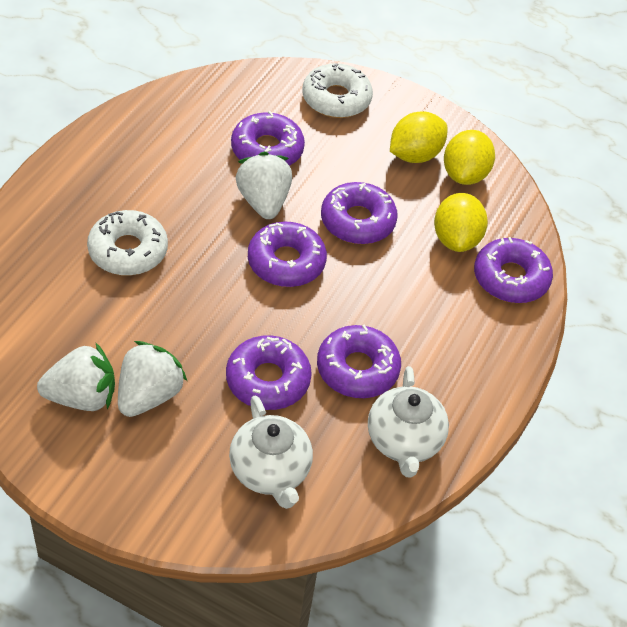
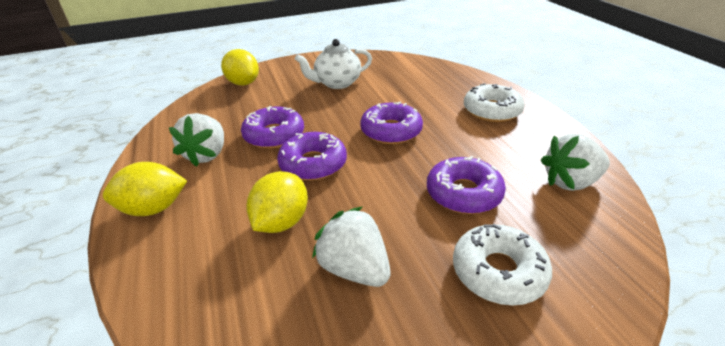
purple donut: [226,335,312,410] [231,111,305,166] [248,222,327,287] [317,325,401,398] [321,182,398,244] [474,237,553,303] = 6 -> [241,106,304,149] [277,132,347,181] [360,102,423,144] [427,156,506,214] = 4
white teapot: [229,395,313,509] [368,366,449,478] = 2 -> [295,39,372,89] = 1

